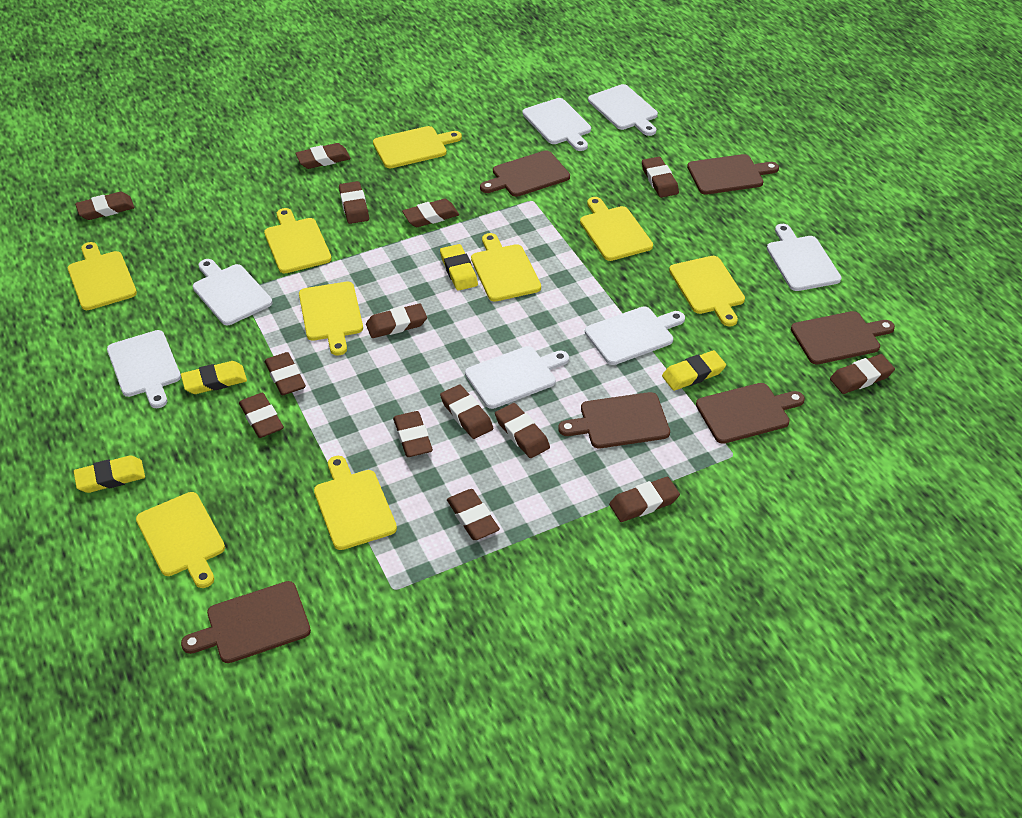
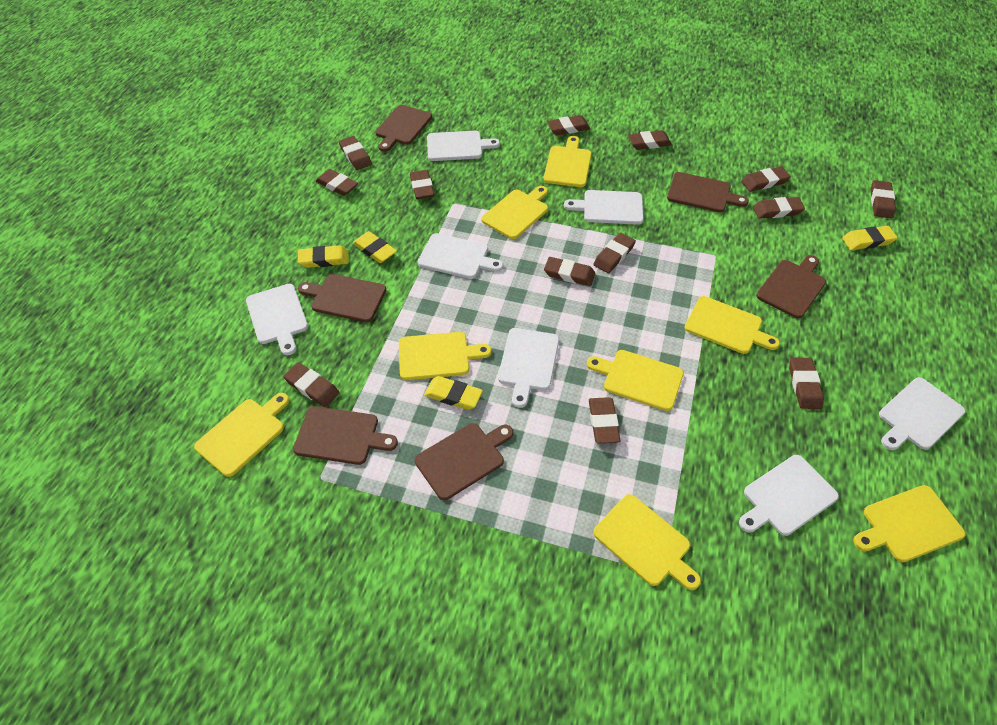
brown eraser: [75,192,135,220] [239,393,284,438] [265,352,306,395] [295,143,351,169] [339,181,369,224] [366,303,427,338] [393,411,433,457] [402,199,459,227] [440,384,493,439] [447,489,500,540] [495,403,550,458] [609,477,680,522] [642,157,679,198] [830,354,895,394] = 14 -> [283,362,340,407] [315,169,358,196] [339,136,372,170] [410,170,434,199] [544,257,596,286] [547,115,590,135] [589,397,620,443] [593,233,636,273] [628,130,672,150] [741,166,791,192] [753,197,805,219] [789,358,824,409] [871,180,896,219] = 13
yellow cutting board: [68,242,137,310] [136,492,225,588] [264,208,332,273] [299,282,363,355] [314,456,397,550] [373,126,462,168] [471,233,541,302] [580,197,653,261] [669,256,745,327] = 9 -> [194,393,290,477] [399,332,492,380] [481,186,548,239] [544,136,592,187] [586,350,684,411] [593,494,701,590] [684,296,780,354] [853,485,965,562] = 8

